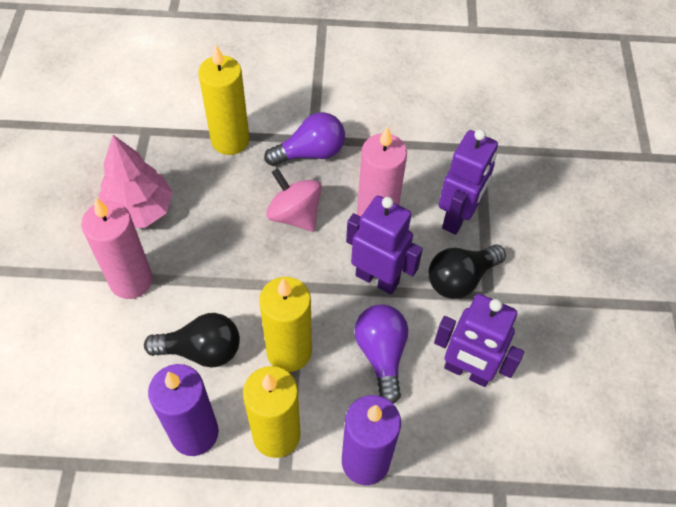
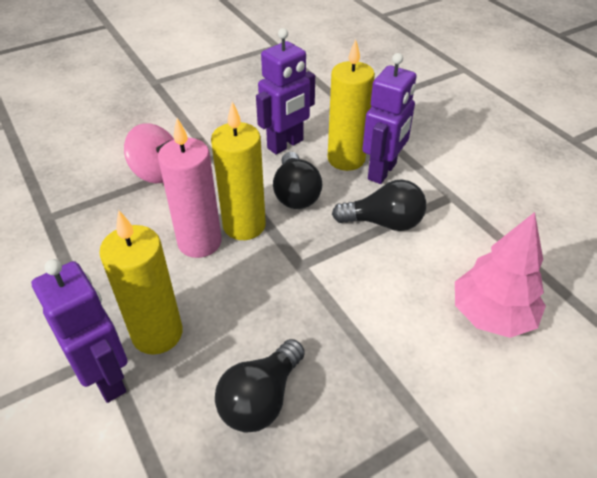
black light bulb: [144,313,240,368] [429,245,506,299] = 2 -> [215,339,305,433] [273,152,322,209] [332,179,426,231] = 3
pink candle: [81,198,153,299] [357,126,407,216] = 2 -> [158,118,222,258] = 1
purple candle: [148,364,219,456] [342,395,401,485] = 2 -> none = 0
purple light bulb: [264,112,345,166] [355,304,408,404] = 2 -> none = 0

